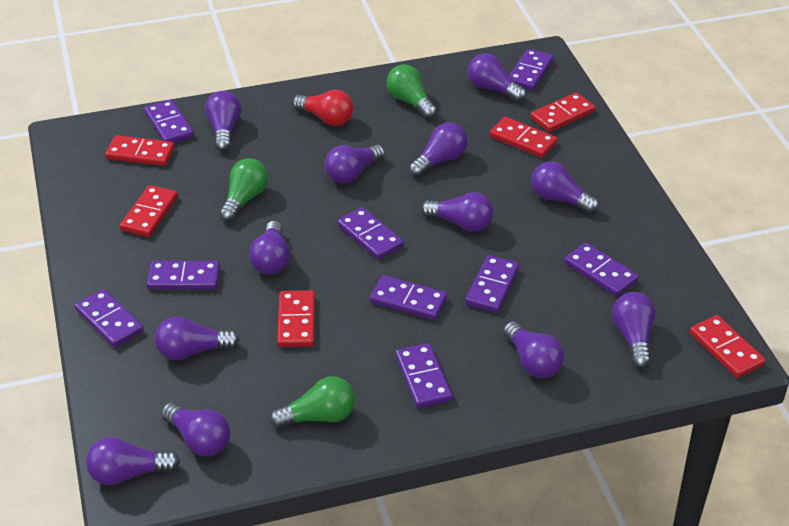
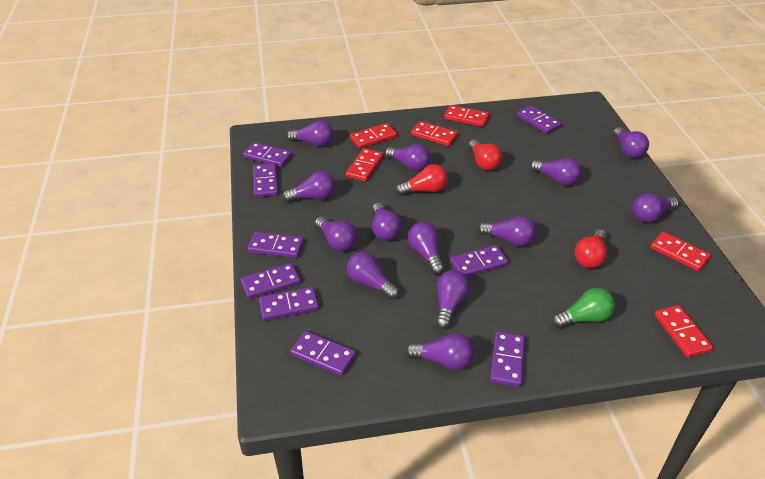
green light bulb: [219,158,268,222] [269,377,355,428] [387,64,437,119] = 3 -> [552,288,615,328] = 1
purple light bulb: [86,437,180,485] [155,317,240,360] [161,403,230,457] [205,91,241,151] [249,221,290,274] [325,145,385,183] [409,123,467,177] [421,192,494,232] [468,53,526,102] [503,321,564,378] [531,161,599,214] [612,292,656,368] = 12 -> [282,171,336,202] [286,120,334,147] [315,217,357,251] [347,252,399,299] [372,203,402,241] [385,144,431,171] [405,333,474,370] [408,222,444,274] [436,270,470,329] [478,216,536,246] [530,158,581,186] [613,127,649,158] [633,193,679,222] = 13
red light bulb: [292,90,354,126] = 1 -> [396,164,448,195] [468,140,503,171] [575,230,607,268] = 3

